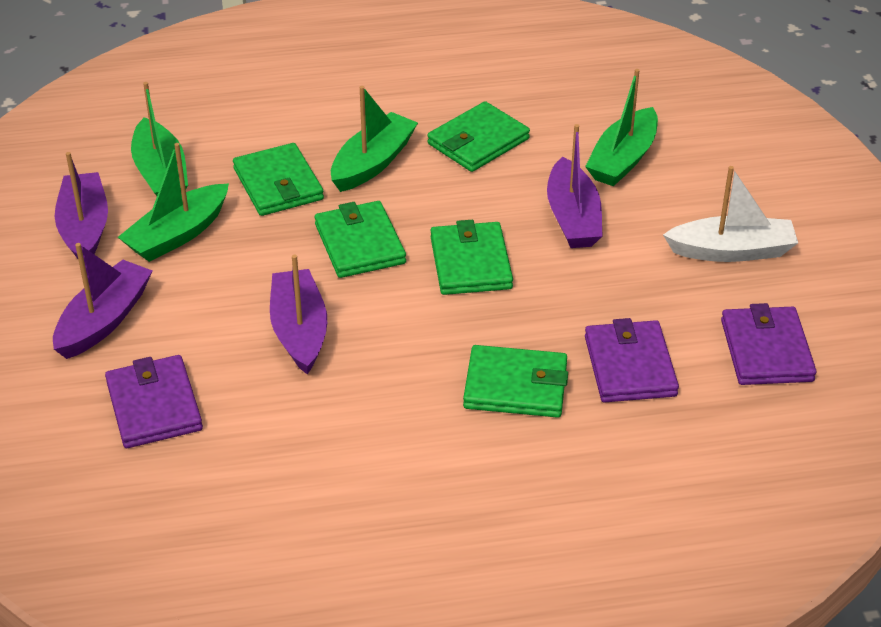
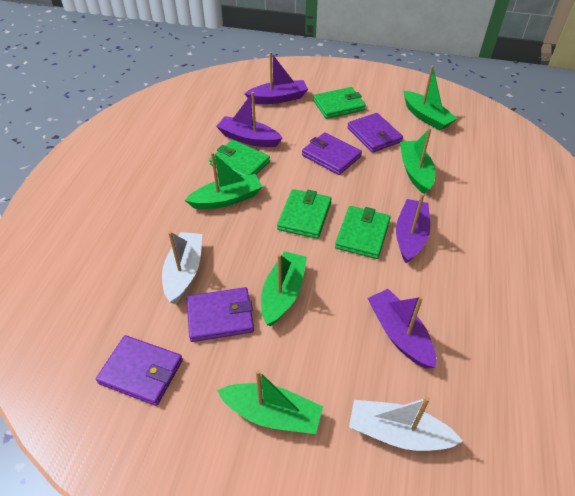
green boat: [118,143,229,262] [131,82,188,196] [331,86,418,192] [585,69,658,186] = 4 -> [185,152,262,210] [217,370,323,434] [261,251,307,326] [400,128,435,194] [404,66,458,131] = 5
green wallet: [233,143,324,216] [315,201,406,278] [427,101,530,172] [430,220,513,295] [463,345,568,418] = 5 -> [209,140,270,176] [277,189,332,239] [313,87,366,119] [335,206,391,259] = 4
purple wallet: [105,355,203,448] [585,318,679,402] [721,303,817,385] = 3 -> [96,335,183,406] [186,287,254,342] [302,132,362,175] [347,113,403,153] = 4
white boat: [663,166,798,262] = 1 -> [162,231,202,304] [349,397,463,451] = 2

